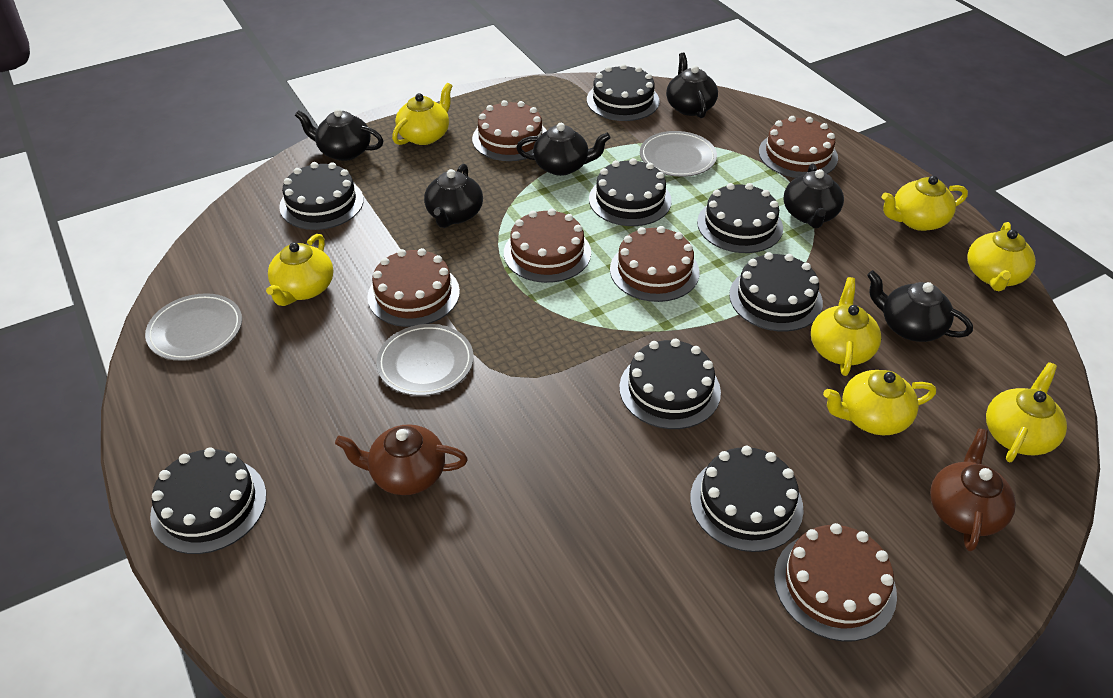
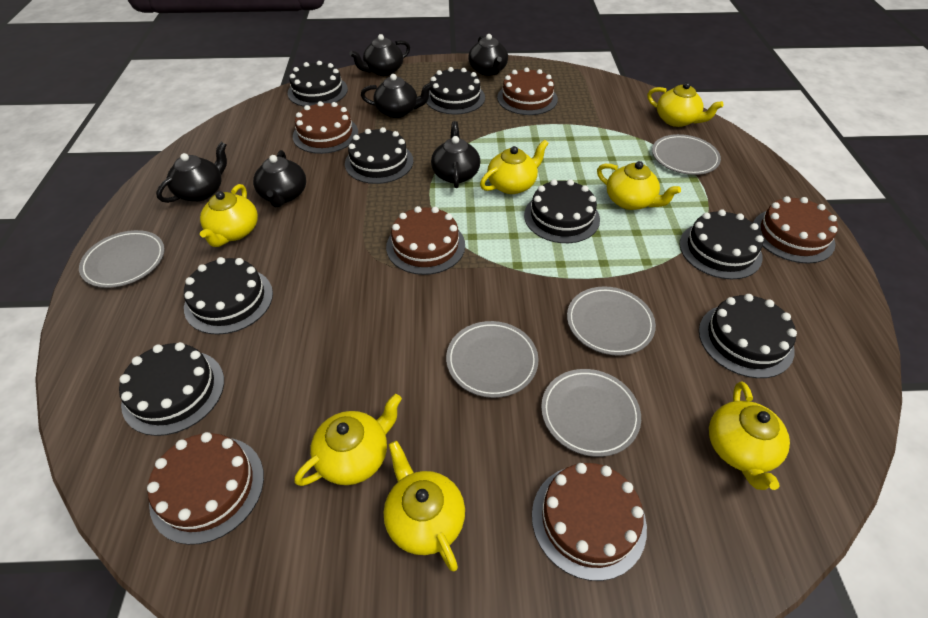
brown teapot: [335,424,468,495] [930,429,1016,551] = 2 -> none = 0
grey plate: [145,293,242,361] [376,324,474,396] [640,131,717,177] = 3 -> [79,230,165,288] [446,321,539,398] [541,369,641,457] [567,286,656,356] [652,134,721,175] = 5

